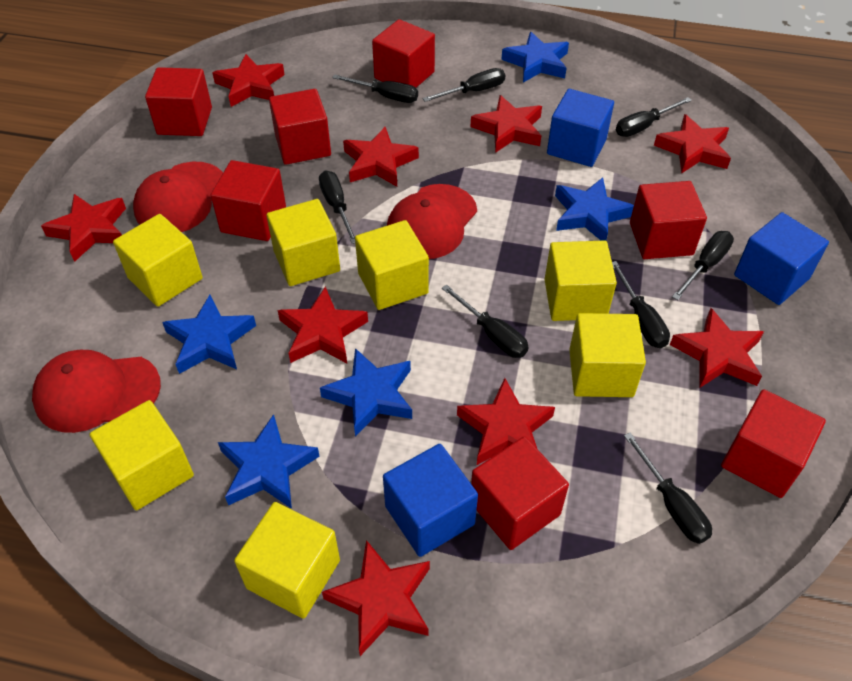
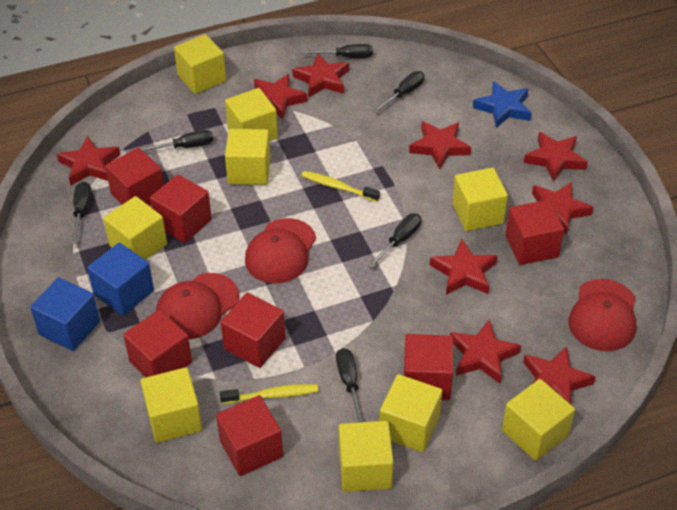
black screwdriver: [319,171,355,244] [332,74,418,103] [422,68,505,102] [442,285,529,358] [612,261,670,348] [616,97,692,137] [624,433,712,544] [672,231,734,300] = 8 -> [71,181,91,244] [140,130,213,151] [301,44,373,58] [336,348,364,422] [368,213,421,268] [373,71,424,113] = 6
blue cube: [383,444,478,557] [547,89,614,167] [734,212,829,305] = 3 -> [30,277,100,351] [87,243,154,316] = 2
blue star: [162,295,256,374] [218,414,320,509] [320,348,412,437] [501,32,569,83] [555,177,634,241] = 5 -> [473,81,532,128] = 1
yellow cube: [90,400,194,510] [113,214,203,307] [234,502,340,619] [266,199,340,286] [355,220,429,310] [544,241,617,321] [569,313,646,397] = 7 -> [103,196,167,260] [141,367,202,443] [174,34,226,94] [225,88,278,141] [225,129,271,185] [339,421,393,492] [380,374,442,452] [452,168,508,231] [502,379,575,461] = 9
yellow toothbrush: none = 0 -> [220,384,319,404] [301,171,380,202] = 2

